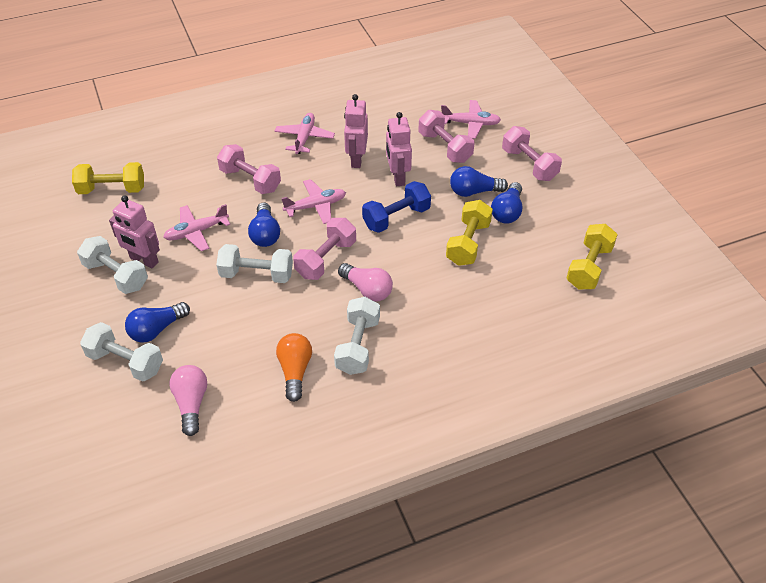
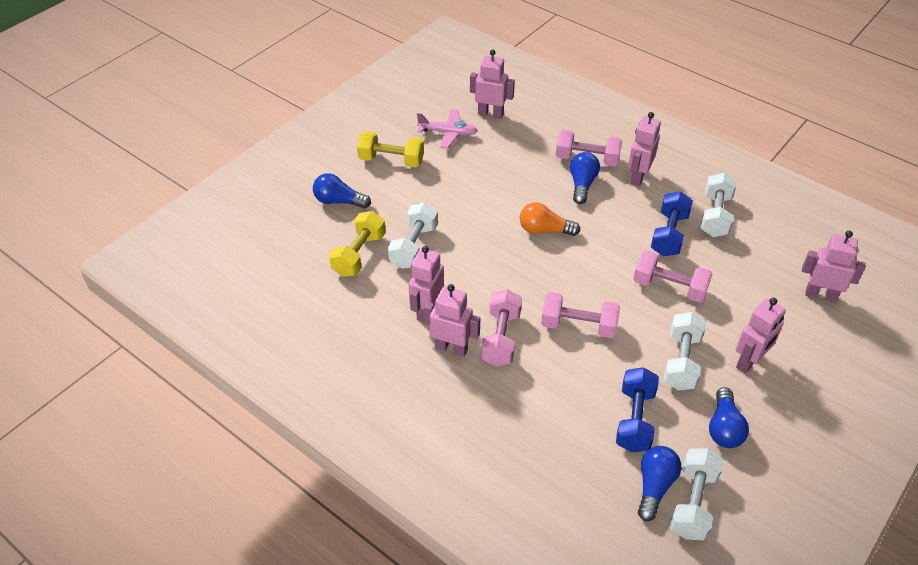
blue dumbbell: [362,181,431,233] = 1 -> [616,367,659,452] [651,191,693,257] = 2
pink light bulb: [170,365,207,436] [338,263,393,301] = 2 -> none = 0
pink plane: [163,204,230,251] [275,113,335,154] [282,179,346,224] [441,100,501,139] = 4 -> [417,109,478,149] = 1
pink robot: [109,195,160,268] [344,94,368,168] [386,112,412,186] = 3 -> [409,246,444,322] [424,284,480,357] [470,50,515,119] [628,112,661,186] [735,298,786,374] [802,231,866,303] = 6
yellow dumbbell: [72,162,144,194] [446,200,493,266] [566,224,618,289] = 3 -> [329,211,386,277] [357,131,424,168] = 2

